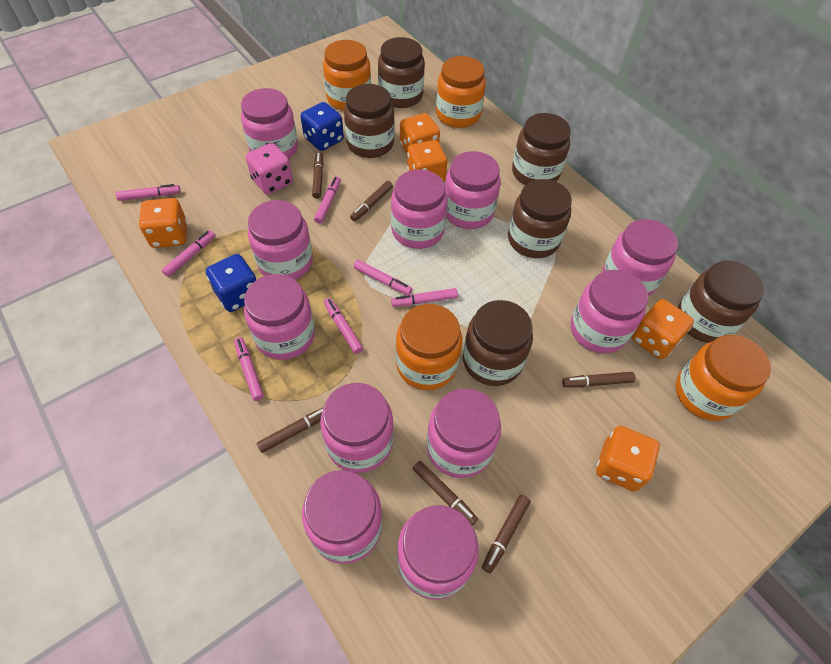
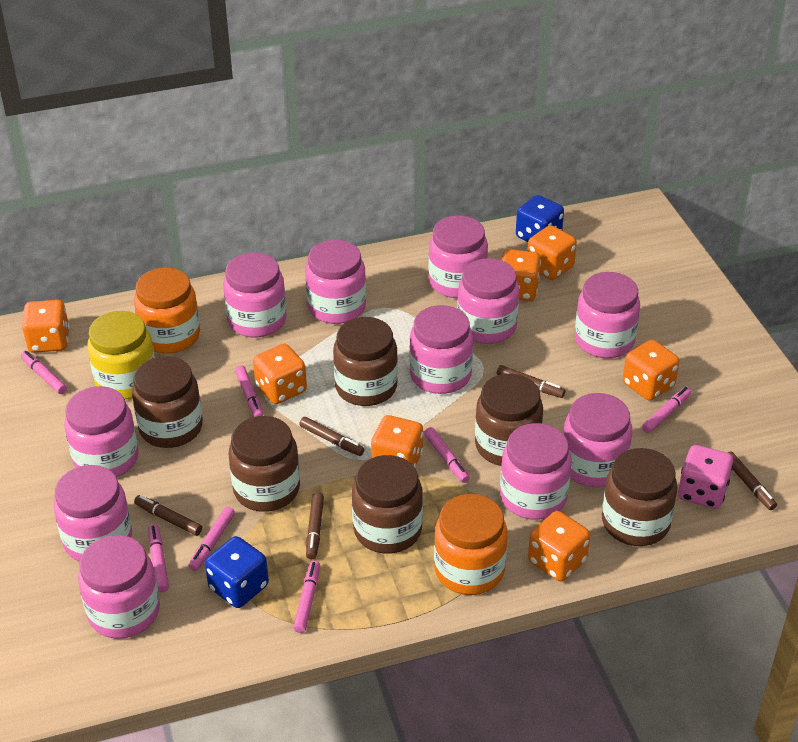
brown marker: [257,407,324,453] [312,152,324,198] [350,181,393,221] [413,461,478,526] [482,495,530,573] [562,372,635,388] = 6 -> [134,495,202,536] [299,417,365,456] [306,492,324,559] [497,365,565,398] [727,451,777,510] = 5
orange dice: [139,198,187,248] [400,113,440,154] [407,140,447,182] [596,426,660,491] [632,299,694,359] = 5 -> [22,300,69,353] [253,344,307,404] [371,415,423,468] [501,249,541,301] [527,225,577,280] [528,511,590,581] [623,340,679,401] = 7
orange jar: [323,40,371,111] [396,304,462,390] [436,56,486,128] [676,335,771,421] = 4 -> [134,268,200,354] [434,494,508,595] = 2
yellow jar: none = 0 -> [88,311,155,399] = 1

